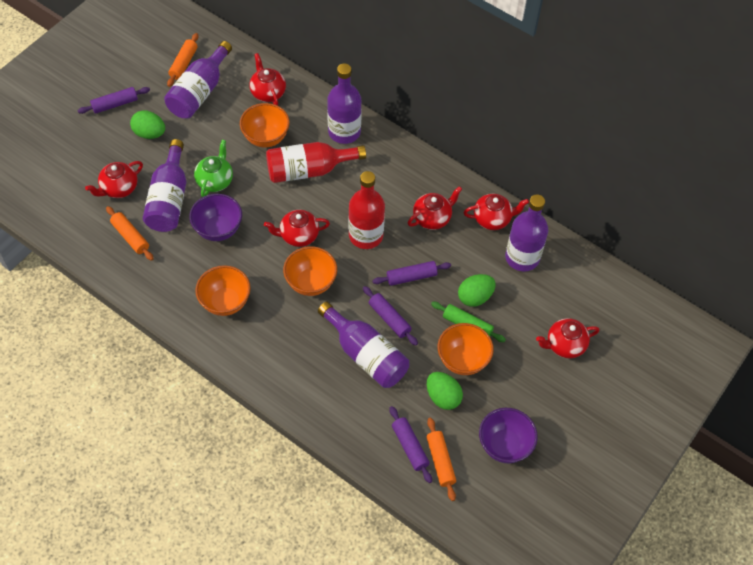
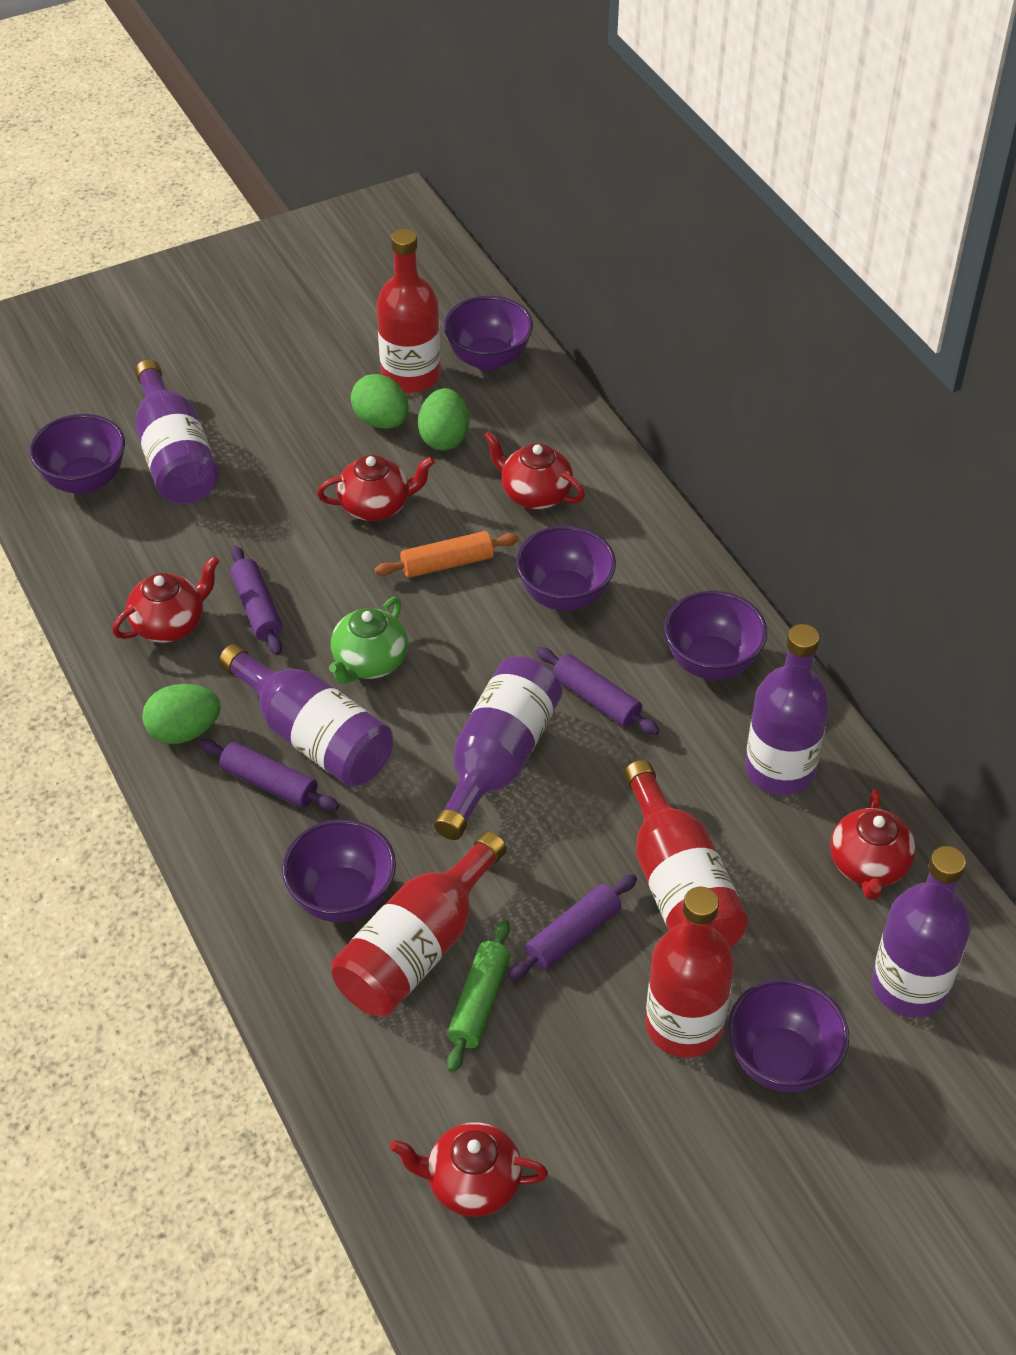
orange bowl: [195,265,251,316] [240,103,290,147] [283,246,337,296] [438,323,494,375] = 4 -> none = 0
orange rolling pin: [106,206,154,261] [167,33,199,87] [427,418,456,501] = 3 -> [375,531,519,578] = 1
purple bowl: [189,194,242,241] [479,408,538,463] = 2 -> [29,414,125,494] [282,819,396,922] [444,296,533,371] [516,525,616,611] [664,591,767,680] [728,979,849,1092] = 6
red bottle: [266,142,366,183] [349,171,385,249] = 2 -> [331,831,507,1016] [377,229,441,393] [624,760,749,947] [645,887,734,1058] = 4
red teapot: [85,161,143,198] [249,53,286,106] [264,210,330,247] [408,186,462,230] [464,194,529,230] [536,318,600,358] = 6 -> [112,556,219,643] [317,455,435,521] [390,1122,548,1217] [484,431,585,509] [830,789,916,900] = 5

